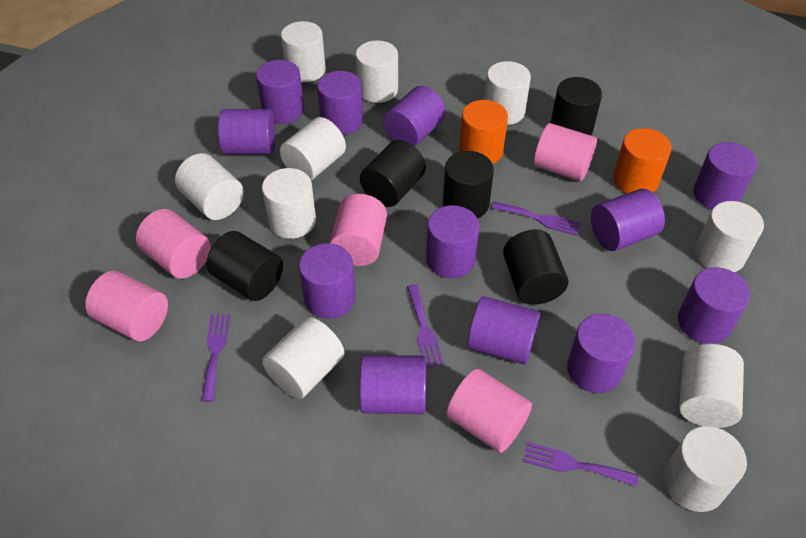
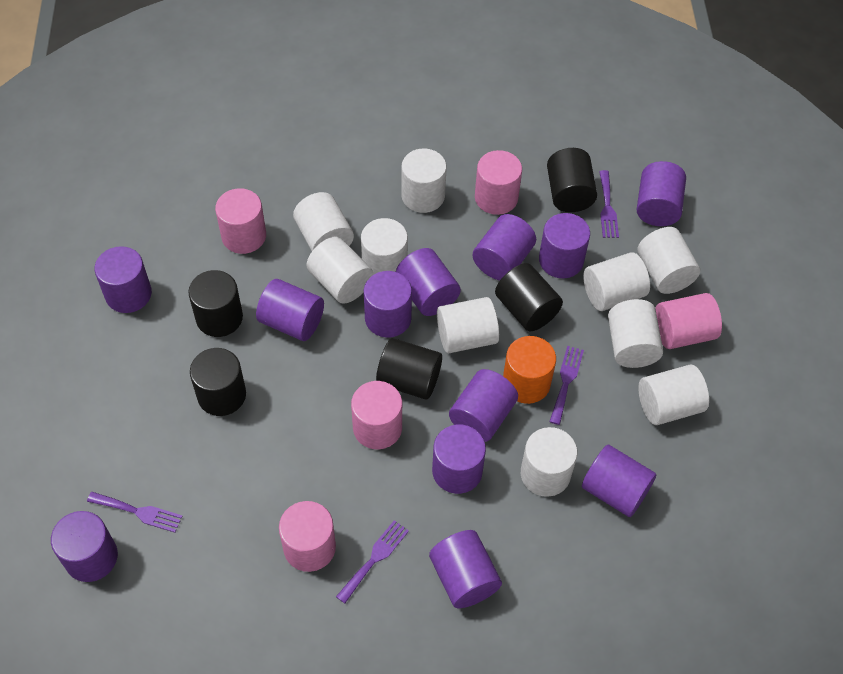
orange cylinder: [459,100,508,164] [613,128,672,193] = 2 -> [503,336,556,404] = 1

